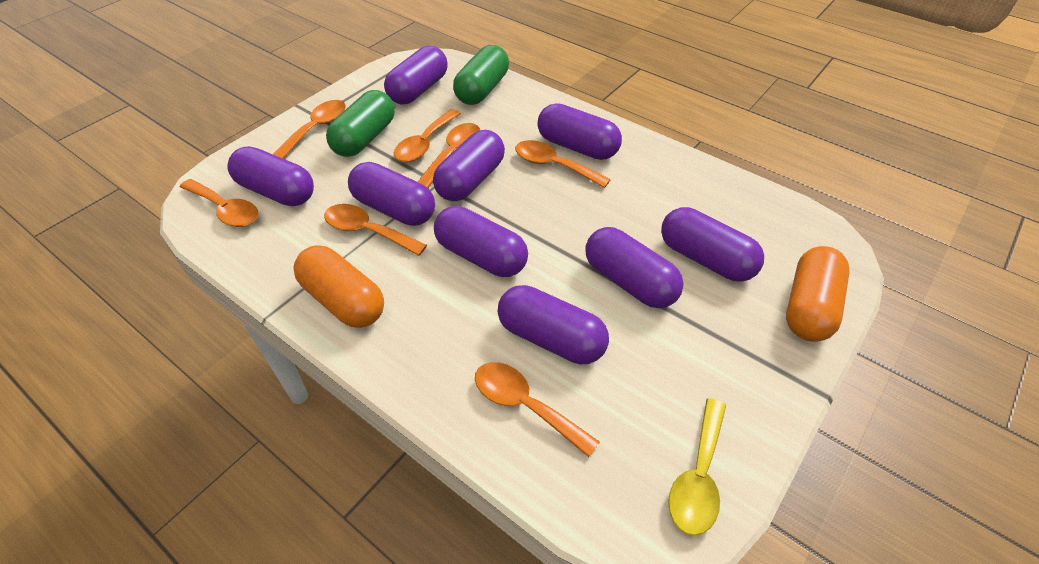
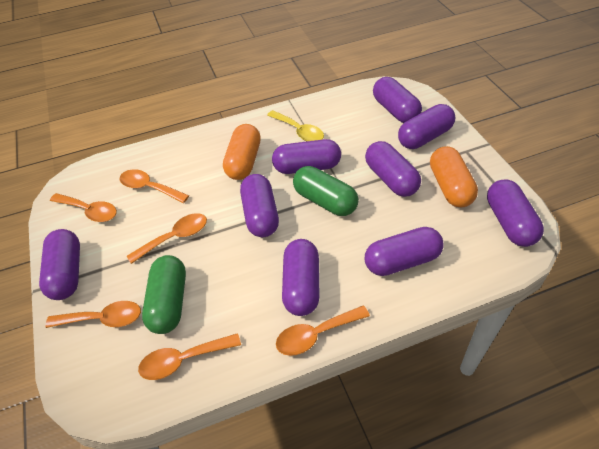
orange spoon: [180,179,258,227] [273,100,346,158] [324,204,427,256] [394,109,461,162] [418,123,480,188] [475,362,600,457] [515,140,611,188] = 7 -> [45,301,141,328] [50,193,117,222] [120,169,189,203] [127,213,207,264] [138,333,241,380] [276,306,370,356] = 6

